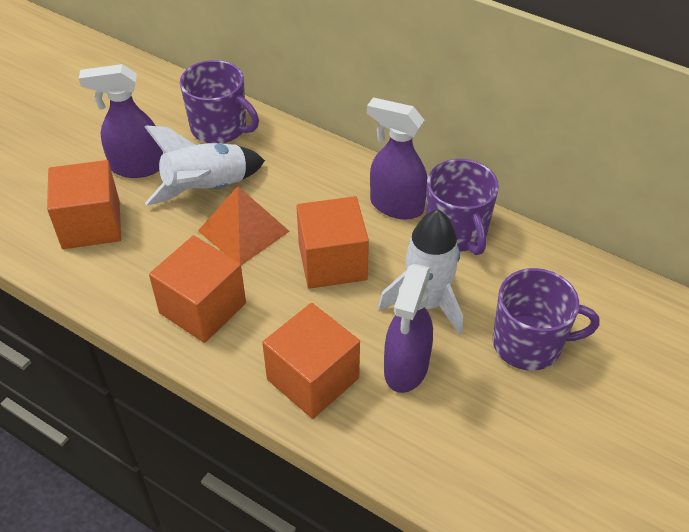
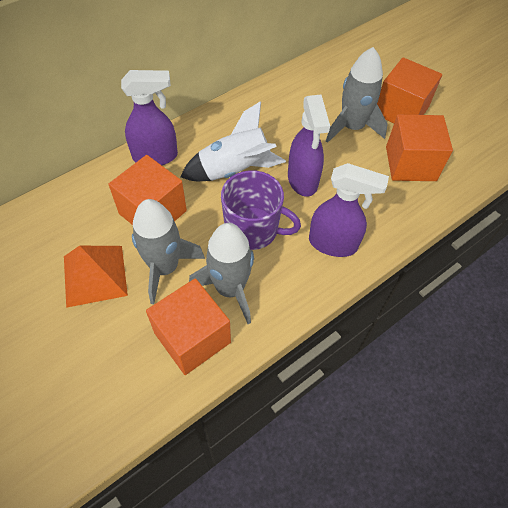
grey rocket: none = 0 -> [132,199,205,304] [189,223,254,324] [326,47,388,143] = 3
purple mug: [180,60,259,144] [426,159,499,255] [493,268,599,371] = 3 -> [221,170,301,250] = 1
white rocket: [145,125,265,205] [378,209,463,335] = 2 -> [181,101,286,181] = 1

